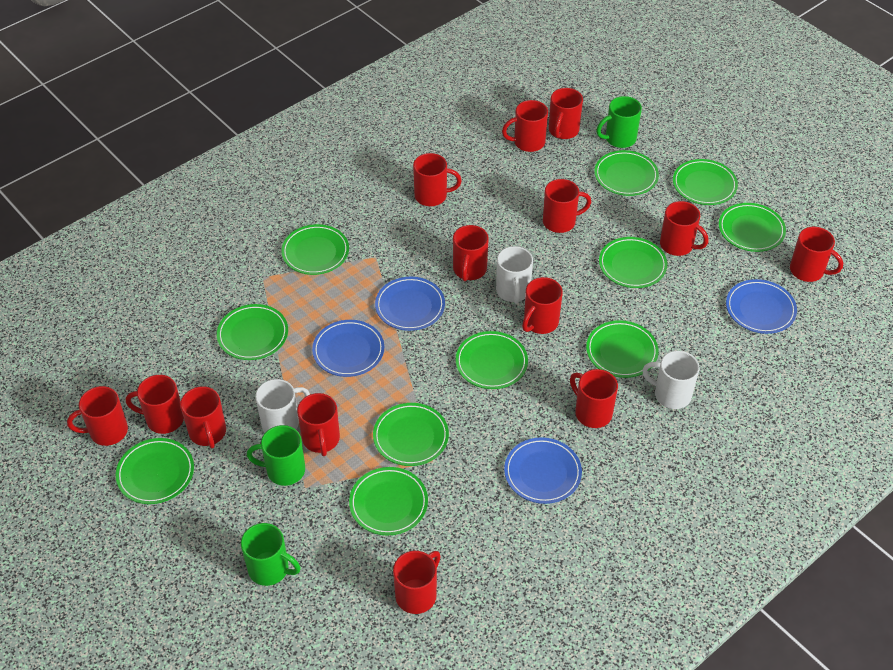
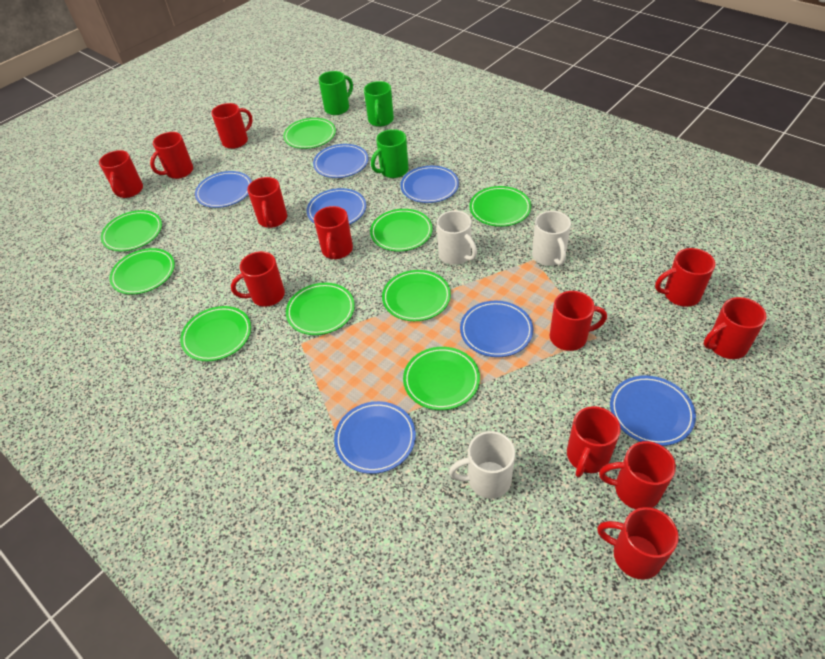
blue plate: [312,320,384,377] [375,277,445,331] [504,437,582,504] [726,279,797,334] = 4 -> [195,171,252,208] [307,188,366,225] [313,144,368,178] [334,401,416,474] [400,166,459,203] [460,301,533,357] [610,375,696,446] = 7
green plate: [116,438,194,504] [217,304,288,360] [281,224,349,275] [349,467,428,536] [373,403,449,466] [456,331,528,389] [586,320,659,378] [594,150,659,196] [599,237,667,288] [673,159,738,205] [719,203,786,252] = 11 -> [101,210,162,251] [109,248,175,295] [180,306,251,361] [283,118,336,149] [286,283,355,335] [370,209,433,251] [382,270,451,321] [403,347,480,410] [469,186,531,227] = 9
red mug: [67,386,128,446] [126,375,184,434] [180,387,226,448] [297,393,340,456] [393,551,441,614] [413,153,462,206] [453,225,489,281] [502,100,548,152] [522,277,563,334] [543,179,591,233] [549,88,583,139] [570,369,618,428] [660,201,708,256] [790,227,843,282] = 14 -> [99,150,143,198] [150,132,193,179] [211,103,253,149] [231,251,285,307] [247,177,287,228] [314,206,353,260] [550,291,607,351] [567,406,621,477] [597,507,679,579] [599,441,676,509] [655,248,715,307] [704,297,766,359] = 12

